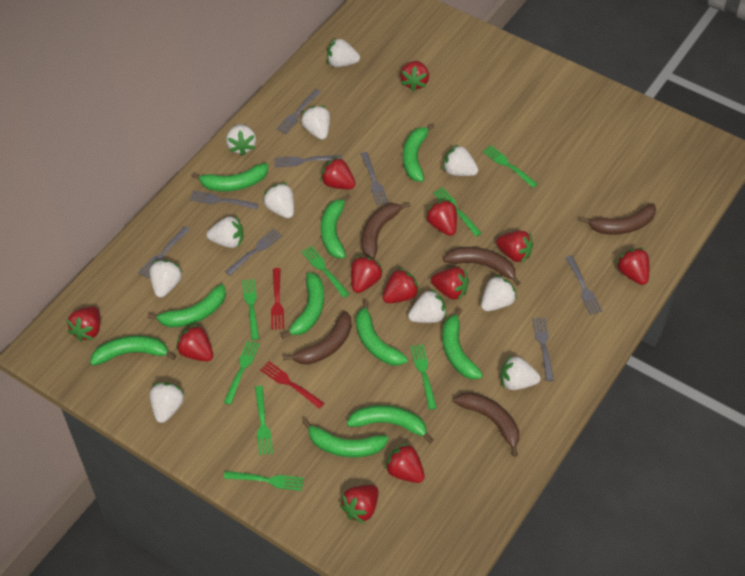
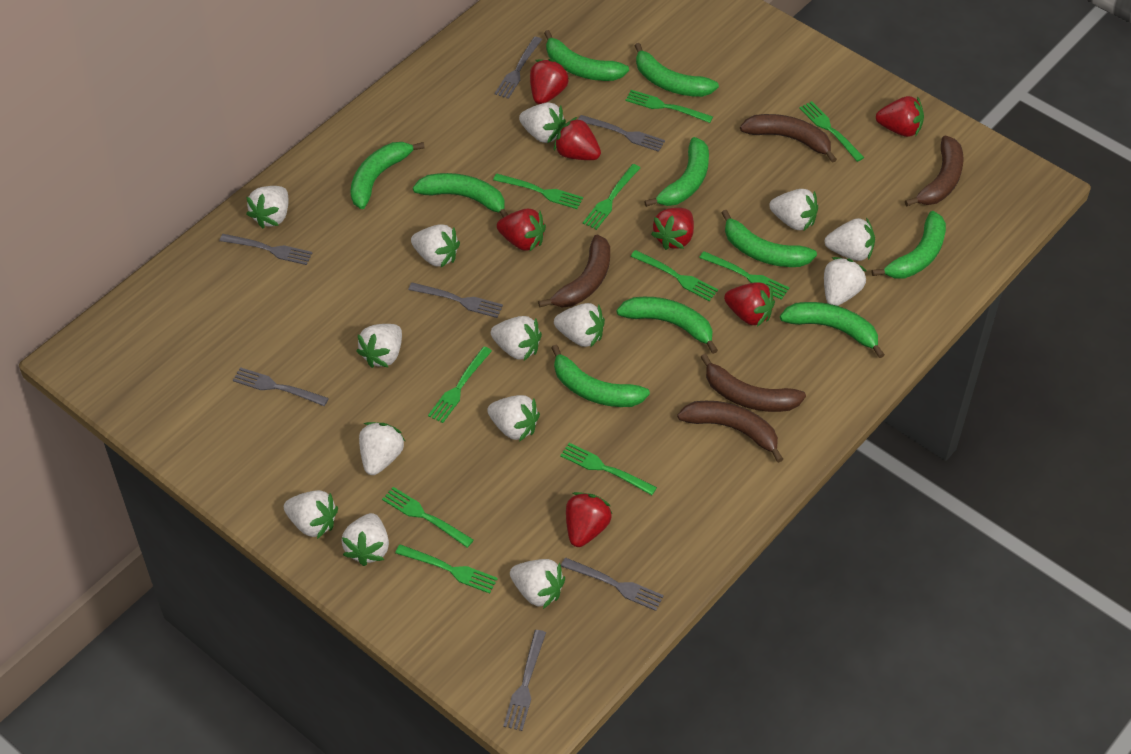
green fork: [224,340,260,405] [224,471,304,491] [242,279,259,340] [255,386,273,455] [301,246,349,298] [411,344,437,410] [433,187,481,236] [483,145,538,188] = 8 -> [382,487,474,548] [395,544,498,594] [428,347,492,423] [493,173,583,209] [560,443,657,495] [583,164,640,230] [625,90,713,123] [630,250,718,301] [699,251,789,300] [799,101,865,162] = 10
grey fork: [138,226,190,279] [190,191,258,209] [225,229,282,276] [274,155,342,167] [276,89,321,134] [361,152,389,205] [532,317,554,381] [565,255,602,315] = 8 -> [219,234,312,265] [233,367,329,406] [408,282,503,318] [495,37,542,99] [503,630,546,731] [561,557,664,611] [578,115,665,152] = 7
red fork: [260,361,324,409] [271,268,284,330] = 2 -> none = 0
red strawberry: [66,306,100,342] [176,324,213,362] [320,156,356,189] [340,485,379,523] [351,256,383,293] [383,268,420,303] [384,443,425,483] [400,61,429,91] [426,200,457,236] [431,267,469,300] [496,231,533,263] [616,248,649,285] = 12 -> [497,209,546,251] [530,59,570,104] [554,117,601,160] [566,492,612,547] [651,208,694,250] [724,282,775,326] [876,96,924,137] = 7
white strawberry: [150,260,182,298] [150,383,184,423] [207,216,243,248] [226,124,256,156] [263,183,294,218] [301,106,330,140] [327,38,360,67] [408,289,447,323] [443,145,478,176] [481,275,517,311] [501,356,541,390] = 11 -> [246,186,288,229] [284,490,338,539] [341,513,389,566] [356,324,402,368] [359,422,405,475] [411,224,460,267] [487,395,540,442] [491,316,542,361] [510,559,565,609] [519,102,566,143] [554,303,605,348] [769,189,818,230] [824,257,866,306] [825,218,875,261] = 14

